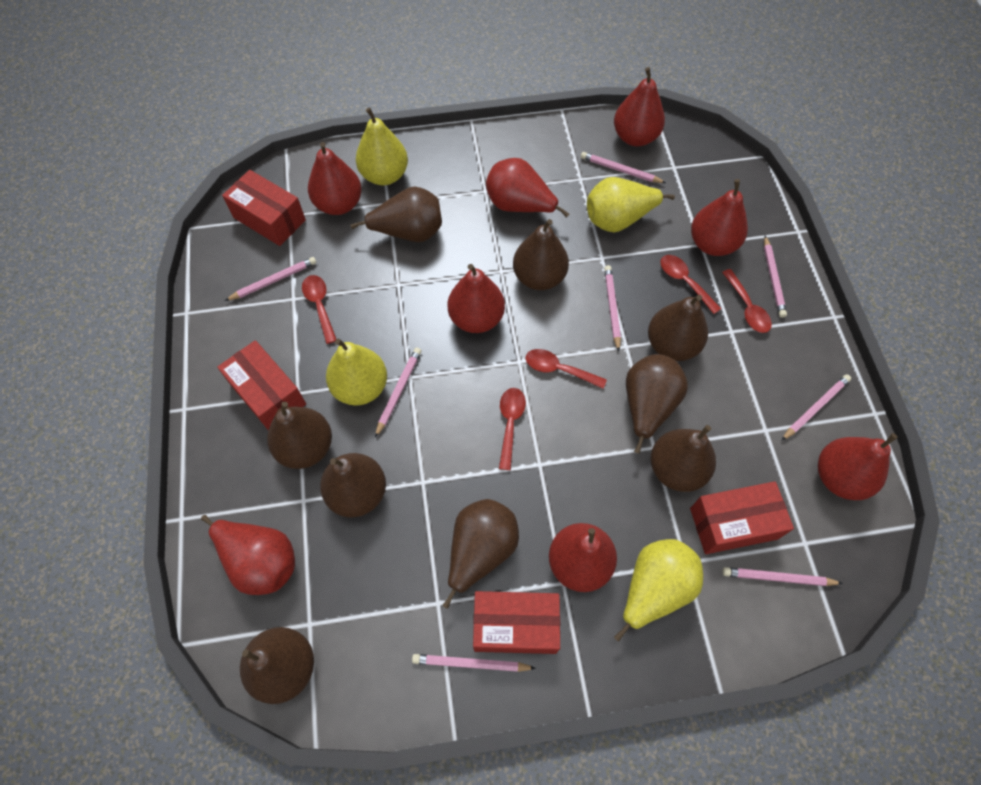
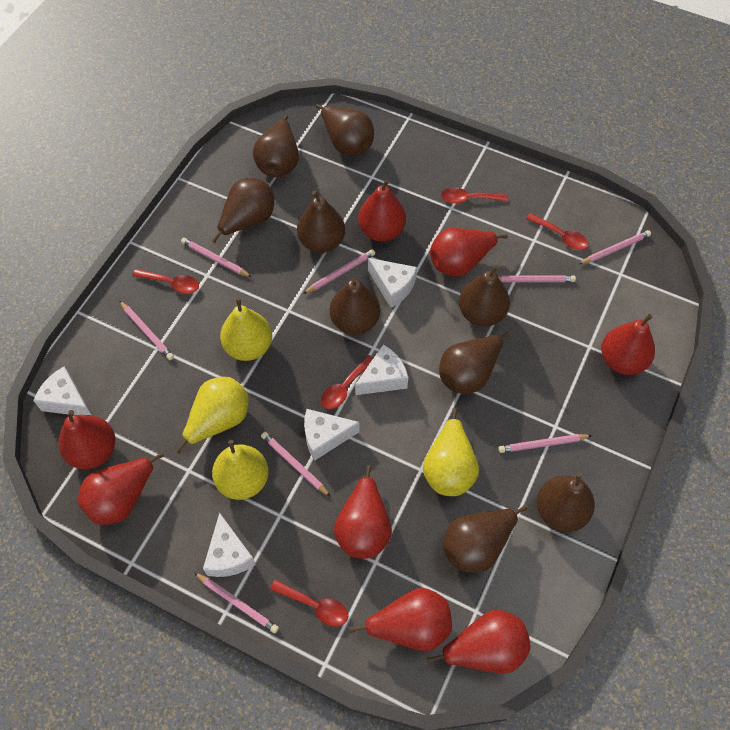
red box: [217,340,306,430] [222,170,306,246] [473,591,560,654] [690,481,794,554] = 4 -> none = 0
white cheese: none = 0 -> [33,367,92,415] [203,513,256,577] [304,409,359,461] [355,344,408,395] [368,258,417,308] = 5

